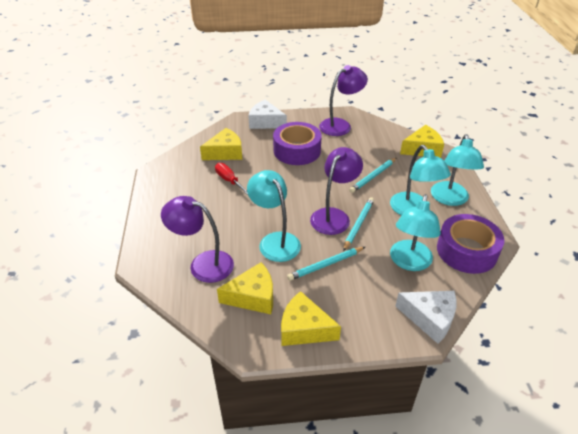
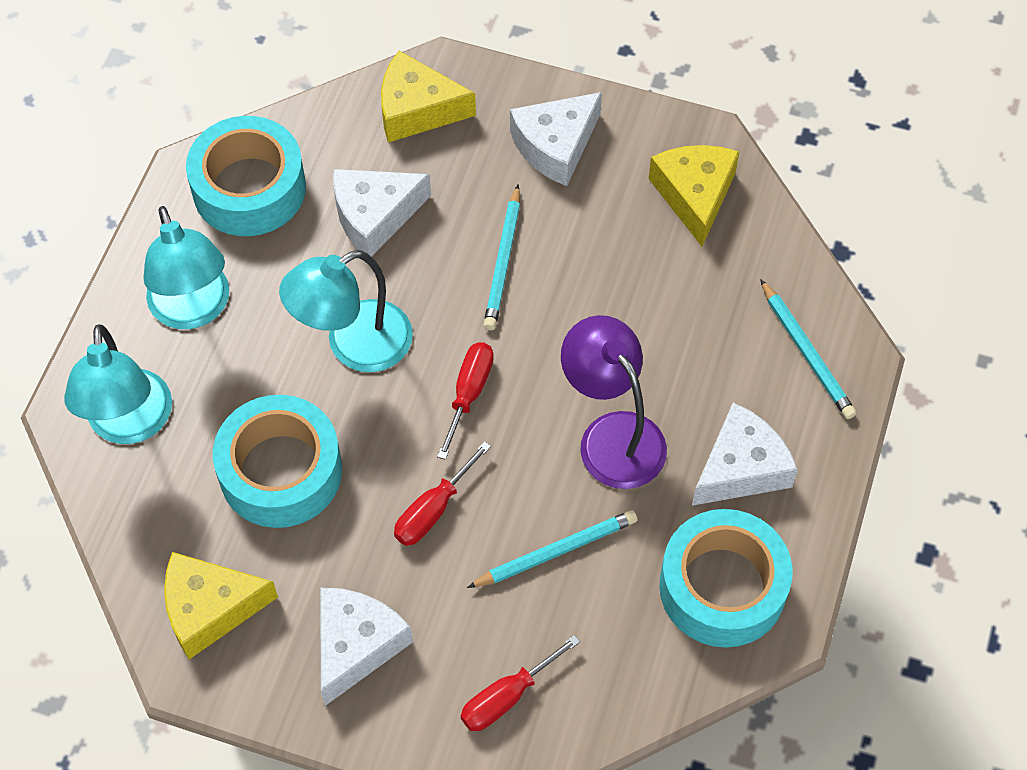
purple lamp: [161,196,234,283] [310,147,363,235] [319,65,368,136] = 3 -> [561,315,667,489] = 1
purple tape: [273,122,322,165] [437,214,504,274] = 2 -> none = 0
red screwdriver: [215,163,248,195] = 1 -> [394,441,491,546] [437,342,494,460] [461,635,580,731] = 3
turquoise lamp: [247,170,301,262] [390,145,451,215] [390,194,441,271] [431,134,484,206] = 4 -> [64,324,172,444] [143,206,229,329] [279,250,413,372] = 3
turquoise tape: none = 0 -> [186,116,306,236] [213,395,342,528] [659,509,793,648] = 3
white cheese: [248,99,287,129] [395,291,456,344] = 2 -> [320,588,413,706] [333,169,431,257] [510,92,602,186] [692,402,798,506] = 4
yellow cheese: [200,128,242,160] [217,262,273,314] [281,291,341,346] [400,125,444,158] = 4 -> [164,552,278,659] [381,51,476,142] [649,145,739,246] = 3

